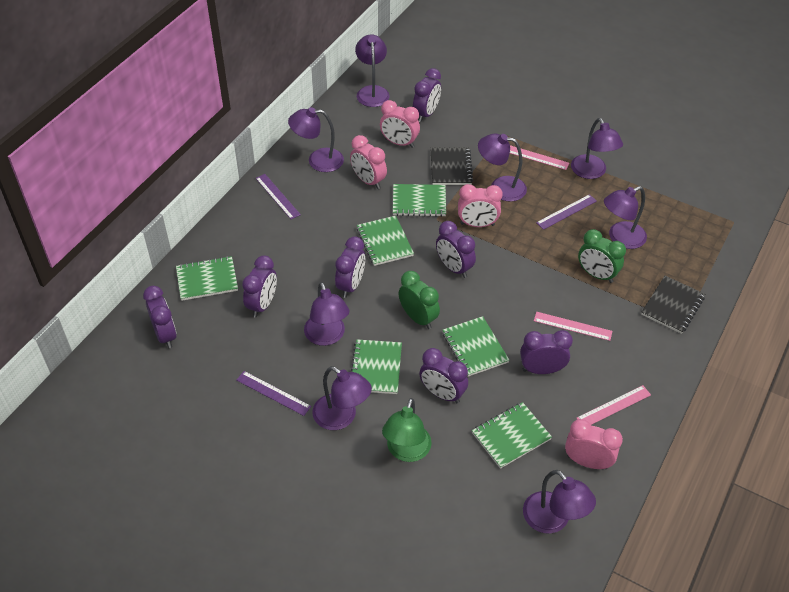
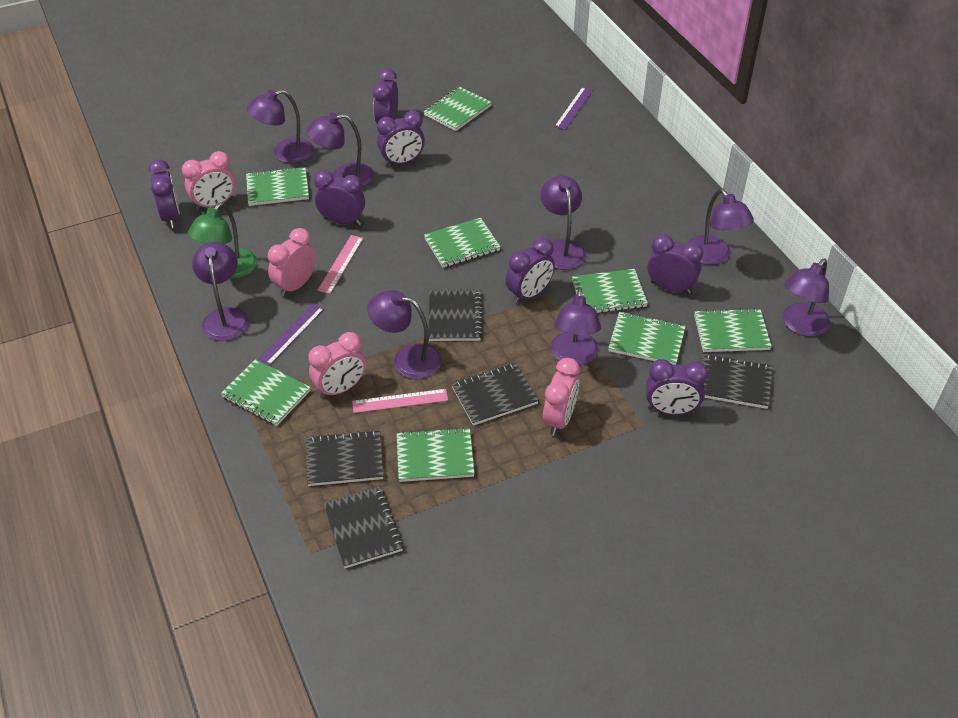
black notebook: [430,147,473,185] [641,276,705,334] = 2 -> [306,430,384,486] [323,486,404,568] [429,290,483,341] [451,363,539,426] [701,353,772,409] = 5
green clock: [399,271,440,329] [578,229,626,283] = 2 -> none = 0
green notebook: [176,256,238,301] [351,339,402,394] [357,216,414,266] [393,184,446,217] [442,316,509,377] [472,402,552,469] = 6 -> [220,359,311,426] [246,167,309,206] [396,427,475,482] [423,87,492,131] [424,218,500,267] [572,269,648,313] [608,312,686,365] [694,308,772,352] = 8
pink ruler: [510,145,569,170] [534,312,613,341] [577,385,651,425] = 3 -> [317,235,364,294] [352,389,448,413] = 2
purple ruler: [236,371,311,416] [256,174,301,219] [536,194,597,230] = 3 -> [258,304,324,366] [554,87,593,130] = 2

